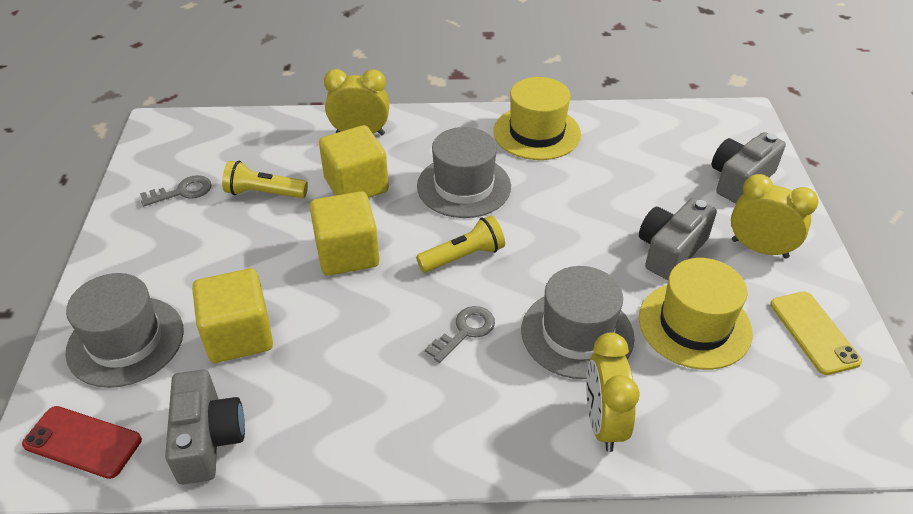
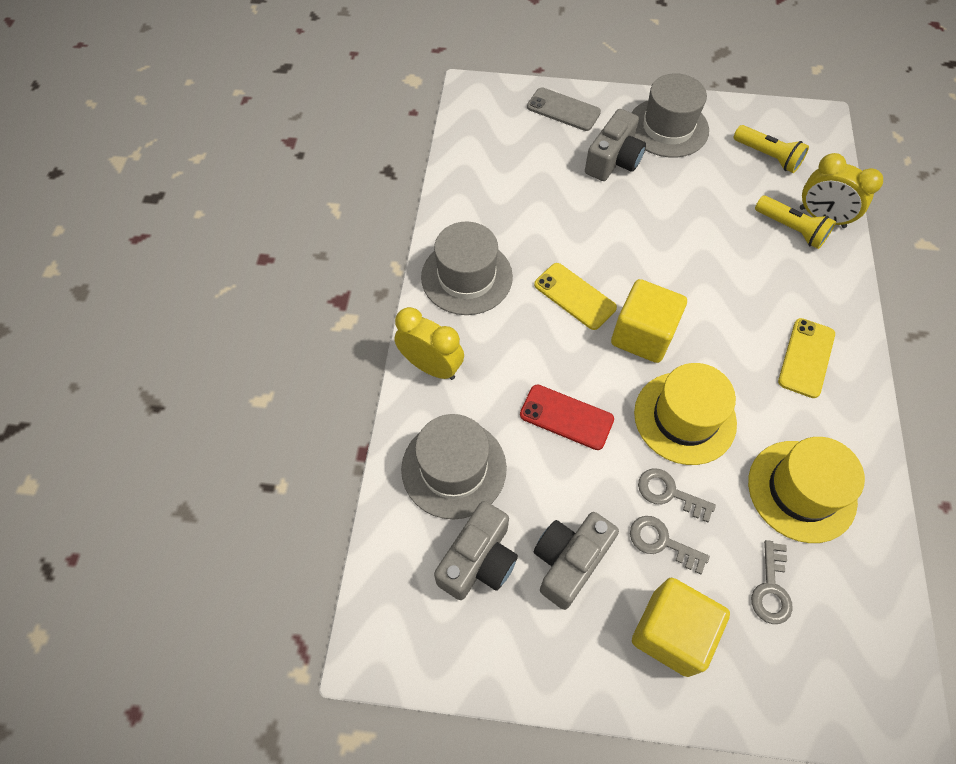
grey key: [140,175,212,206] [425,306,495,363] = 2 -> [630,516,710,574] [638,468,716,522] [751,540,793,624] = 3
grey phone: none = 0 -> [527,87,601,131] = 1
yellow clock: [324,69,389,135] [586,333,640,452] [731,174,818,259] = 3 -> [394,307,464,380] [800,153,883,228] = 2
yellow cube: [192,268,273,363] [310,191,380,276] [319,125,389,198] = 3 -> [611,279,687,363] [632,578,730,677] = 2
yellow phone: [770,292,862,375] = 1 -> [534,263,617,330] [778,318,835,398] = 2

